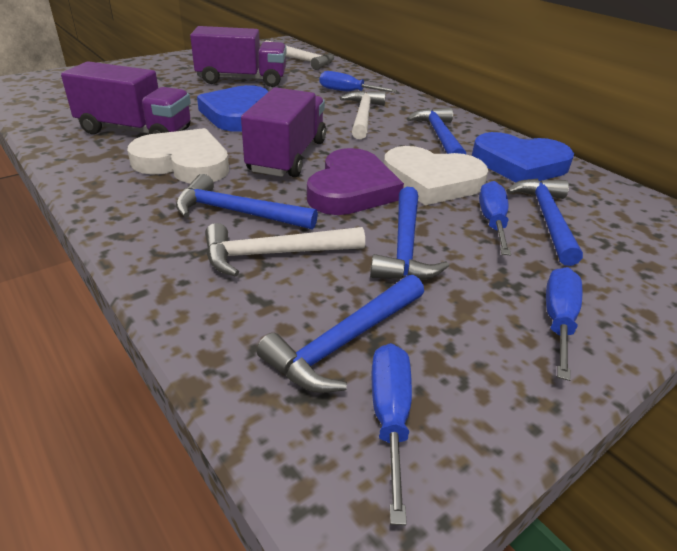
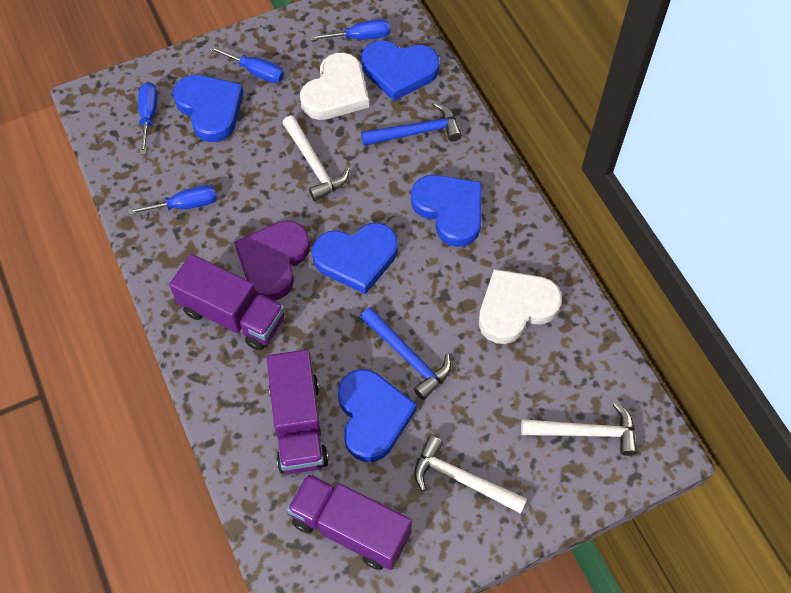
blue hammer: [176,174,318,230] [256,275,424,393] [370,187,449,280] [406,108,466,154] [506,179,583,266] = 5 -> [360,307,451,400] [361,103,462,146] = 2
blue heart: [197,85,269,132] [472,132,574,182] = 2 -> [173,75,244,142] [312,223,398,294] [338,369,417,462] [362,40,439,101] [411,175,482,247] = 5

